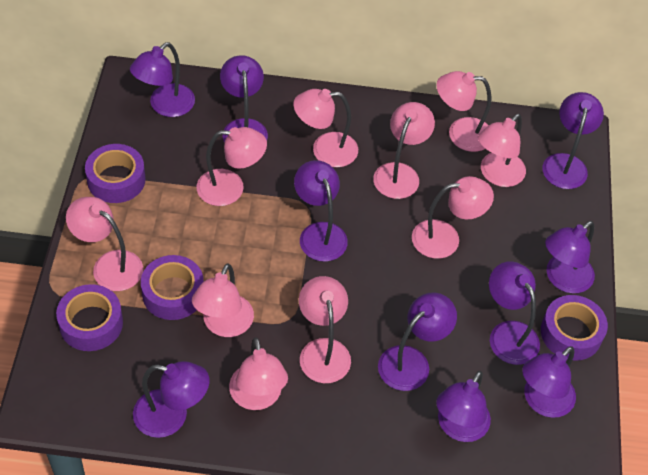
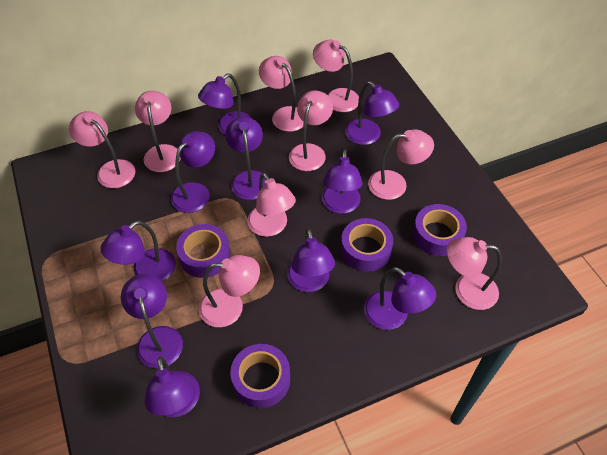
pink lamp: [66,197,143,291] [192,264,254,337] [197,127,267,206] [229,337,288,410] [294,89,358,167] [299,276,351,383] [373,102,435,199] [412,176,494,259] [437,71,492,152] [478,114,526,187] = 10 -> [69,111,135,188] [135,91,181,172] [199,255,260,327] [247,173,296,237] [259,56,304,132] [289,90,333,171] [313,39,359,112] [368,129,434,200] [447,237,502,310] = 9

